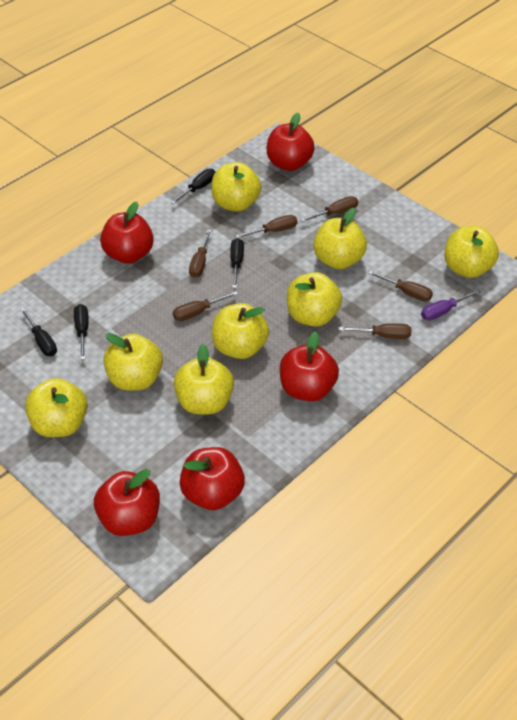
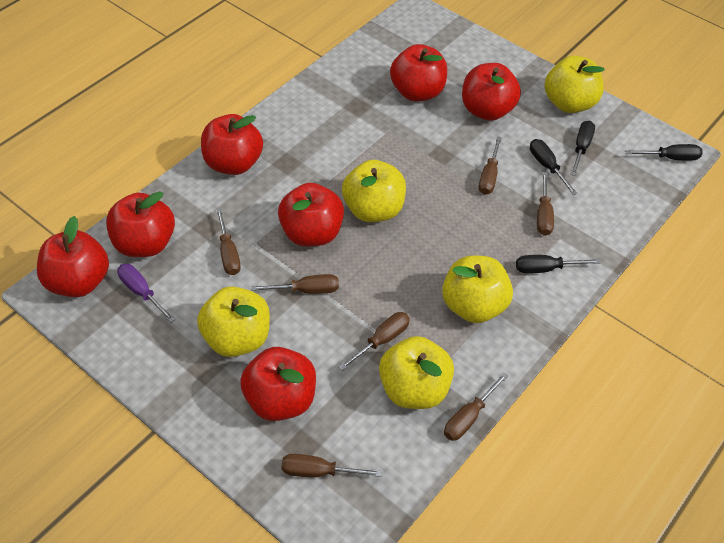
brown screwdriver: [173,291,238,321] [189,230,212,278] [235,215,297,238] [300,196,358,222] [339,323,411,339] [368,271,433,301] = 6 -> [216,208,241,275] [251,274,339,294] [281,454,382,477] [339,312,410,371] [444,372,508,441] [479,136,502,195] [537,172,554,236] = 7
red apple: [94,469,160,536] [100,201,154,264] [180,447,245,510] [267,113,315,171] [280,331,339,402] = 5 -> [37,216,109,297] [106,191,175,257] [201,114,263,175] [240,347,316,421] [278,183,344,247] [390,44,447,102] [462,63,521,121] = 7
yellow apple: [25,378,88,437] [104,333,163,391] [174,344,234,414] [211,162,261,212] [212,303,269,359] [287,272,342,327] [313,208,367,269] [444,226,499,278] = 8 -> [197,286,270,357] [342,160,406,222] [379,336,454,409] [442,255,513,323] [544,56,605,113] = 5

